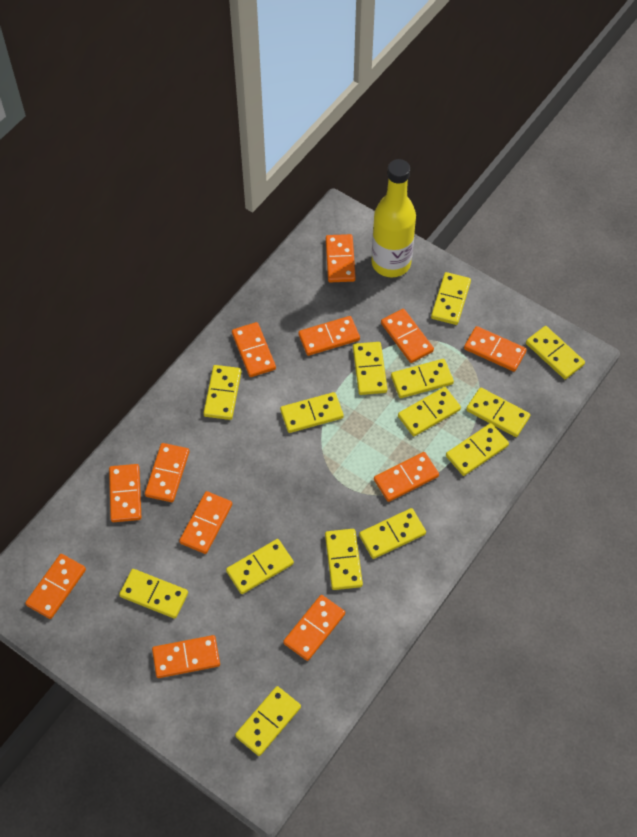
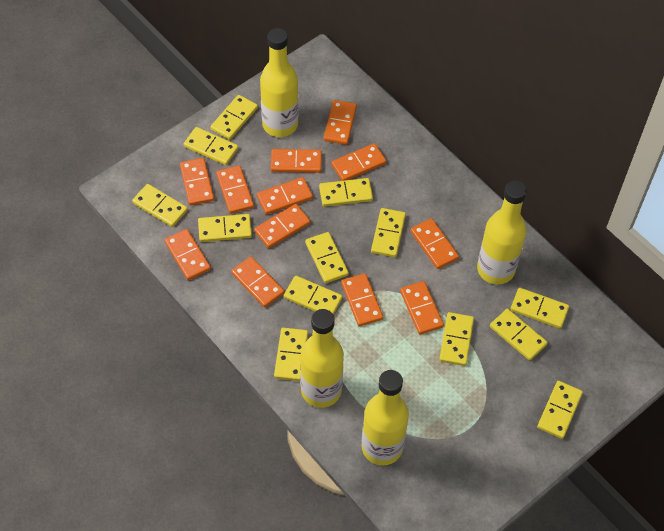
yellow bottle: [371,159,416,277] = 1 -> [260,28,299,137] [300,309,344,408] [362,370,409,465] [477,181,527,285] = 4
yellow domino: [119,569,188,619] [203,365,241,420] [226,539,294,594] [235,686,301,756] [280,392,344,433] [325,529,363,590] [353,342,387,395] [359,508,426,559] [391,359,454,398] [398,387,461,436] [431,272,471,325] [446,423,509,476] [466,388,530,437] [526,326,585,379] = 14 -> [132,184,188,227] [184,127,238,165] [198,214,252,242] [210,95,258,140] [274,328,308,381] [284,276,343,315] [305,232,349,283] [319,178,373,207] [371,208,406,257] [439,312,474,366] [490,309,548,361] [510,288,569,329] [537,381,583,439] = 13

